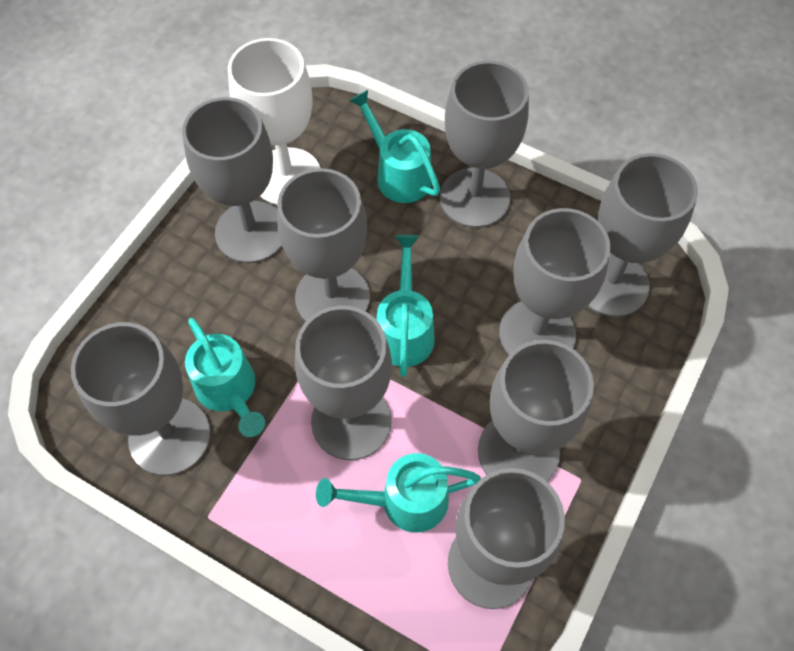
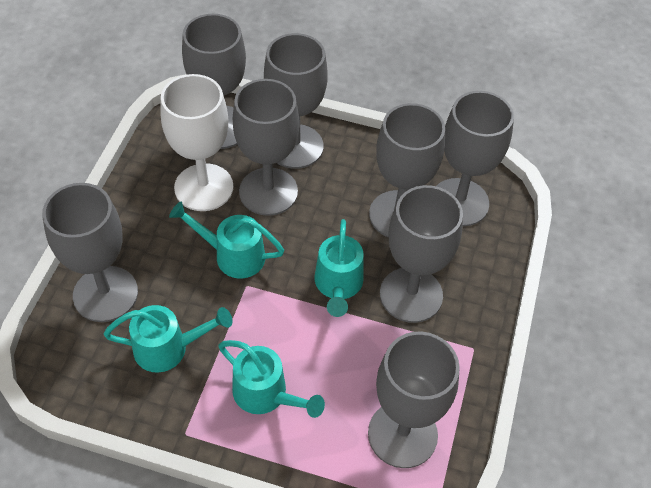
grey goblet: [71,322,211,476] [182,97,282,263] [277,168,370,322] [295,306,392,460] [440,61,529,228] [448,468,565,609] [478,340,594,482] [499,208,611,355] [587,153,698,317] = 9 -> [42,183,138,322] [182,14,246,149] [233,79,300,216] [264,33,328,169] [368,331,460,468] [369,103,445,238] [380,185,463,323] [436,91,514,226] = 8

